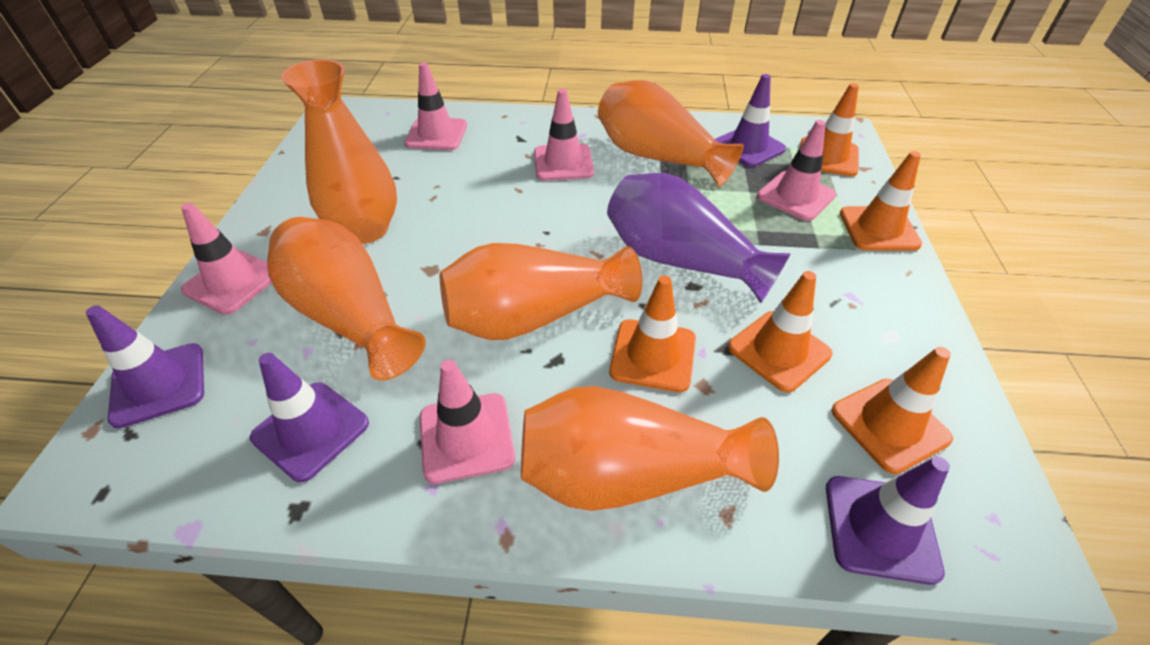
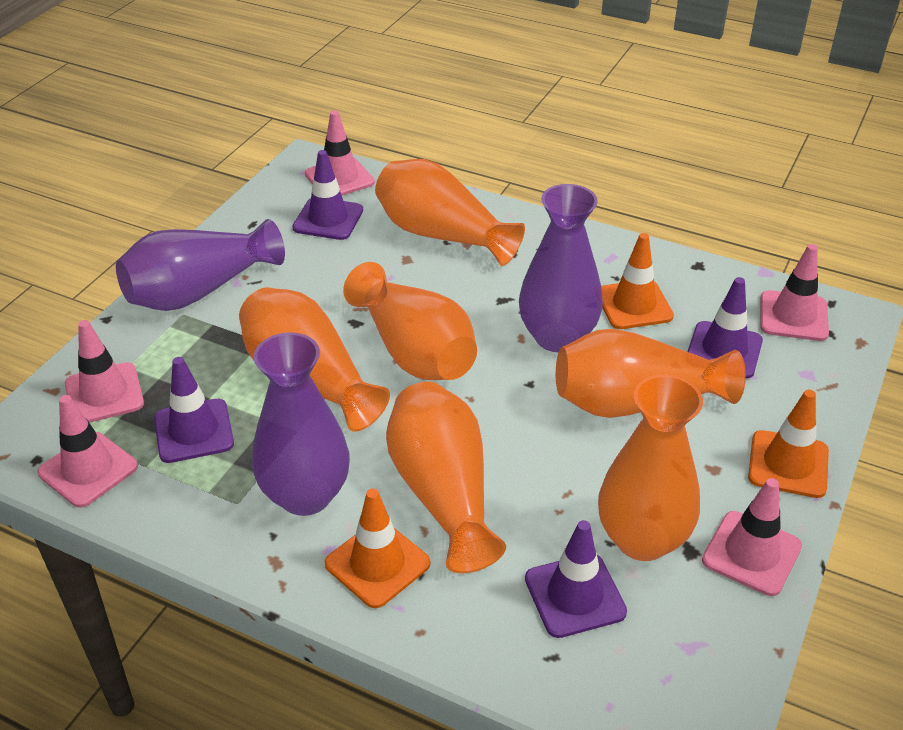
orange traffic cone: [609,276,696,392] [728,271,833,392] [800,83,859,176] [832,347,953,474] [840,151,922,250] = 5 -> [325,489,431,608] [601,233,674,329] [748,390,829,498] = 3
orange vase: [267,217,426,381] [281,59,397,244] [440,243,642,340] [521,386,779,511] [598,80,744,187] = 5 -> [239,287,390,432] [343,262,477,380] [375,159,525,266] [386,382,506,573] [556,329,746,418] [598,374,703,561] = 6
purple vase: [607,173,791,303] = 1 -> [116,219,285,311] [252,332,350,516] [519,184,603,352] = 3

